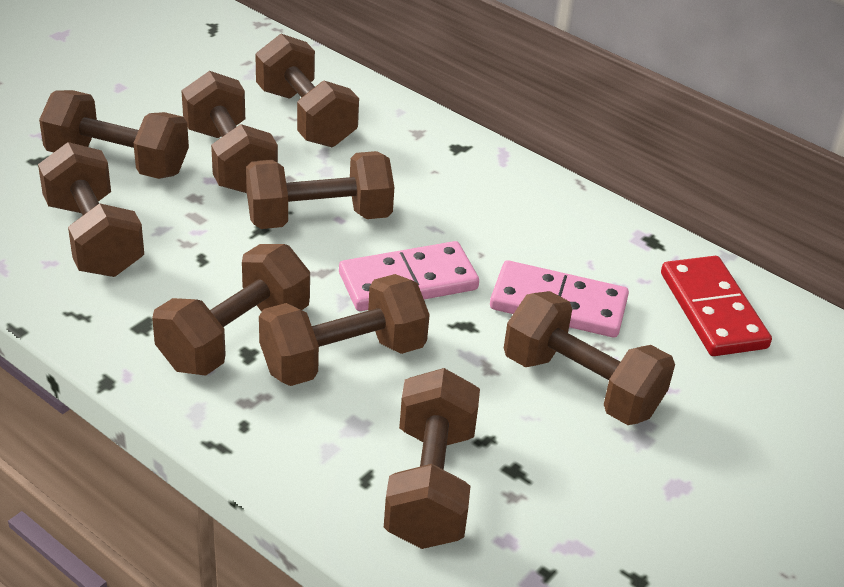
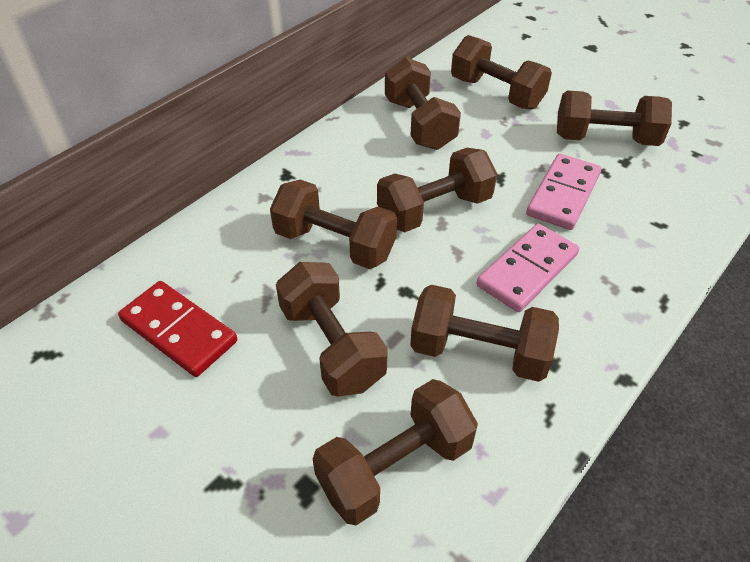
brown dumbbell: [38,142,144,277] [39,90,189,179] [152,244,310,376] [181,71,278,193] [246,151,394,229] [255,34,359,147] [259,274,430,386] [384,368,480,549] [504,291,675,425] = 9 -> [270,179,397,269] [276,262,388,397] [313,379,478,525] [377,148,497,232] [385,57,461,150] [410,285,559,382] [451,35,552,109] [557,90,672,146] = 8

